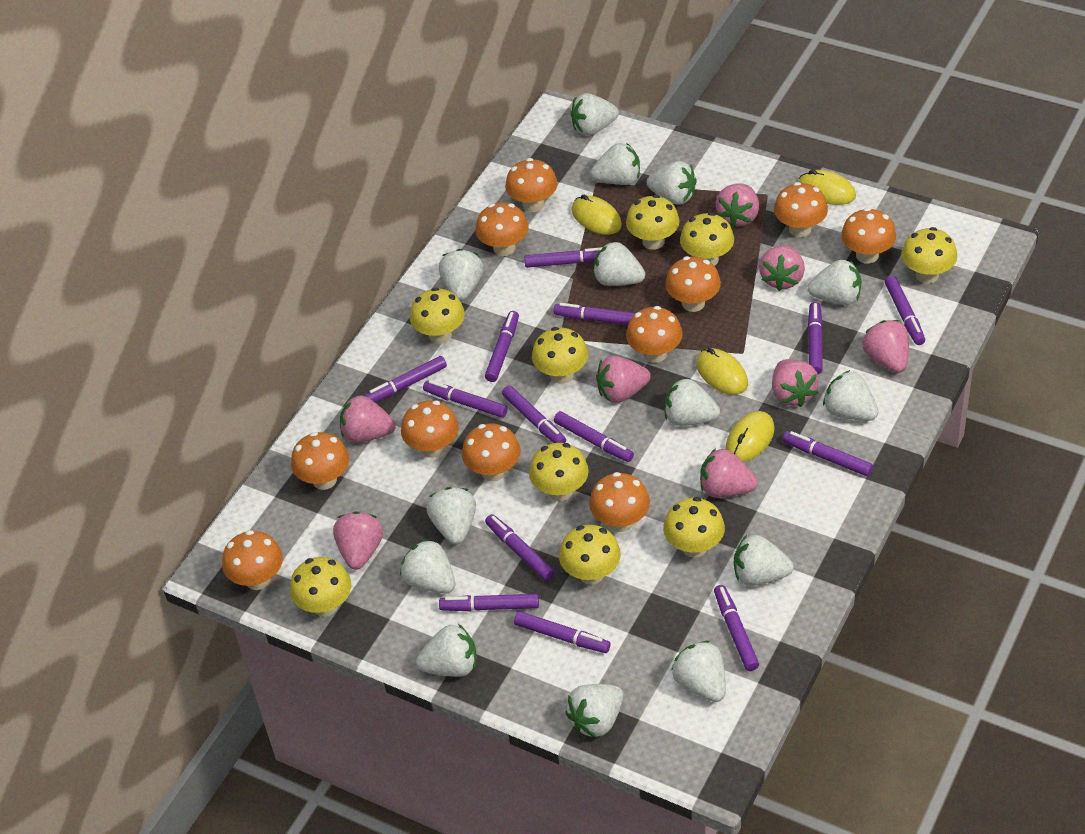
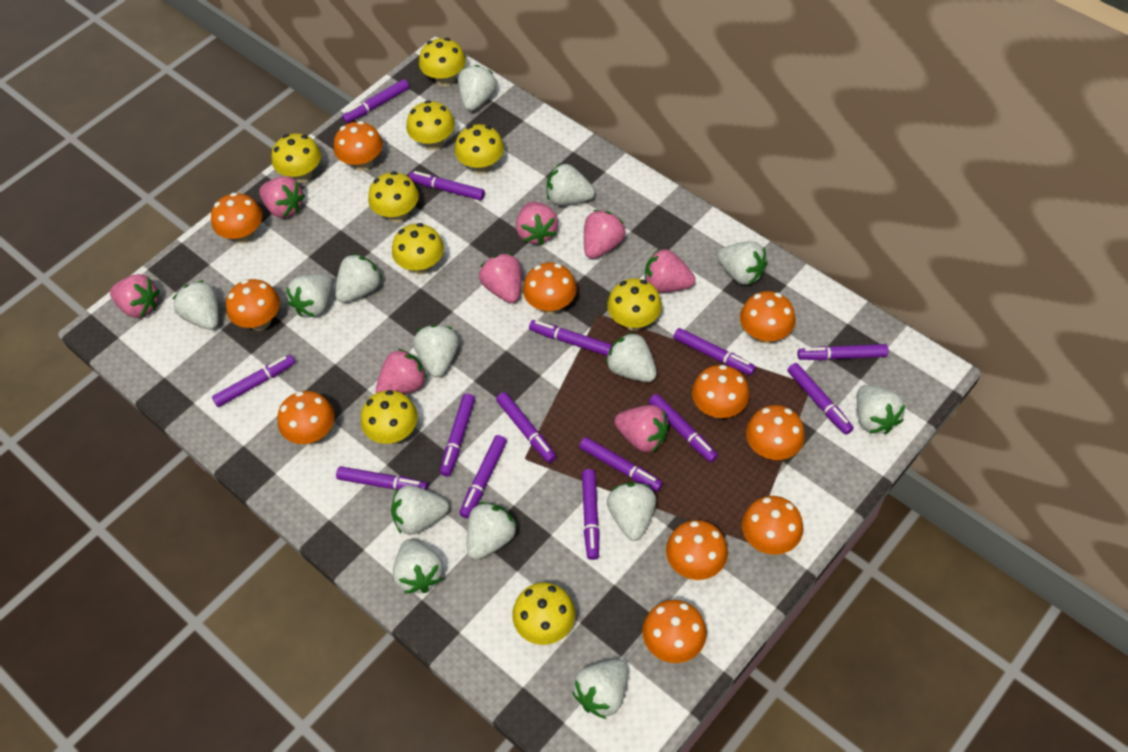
yellow mouse: [572,195,622,235] [696,348,748,395] [725,411,775,462] [799,170,856,205] = 4 -> none = 0

